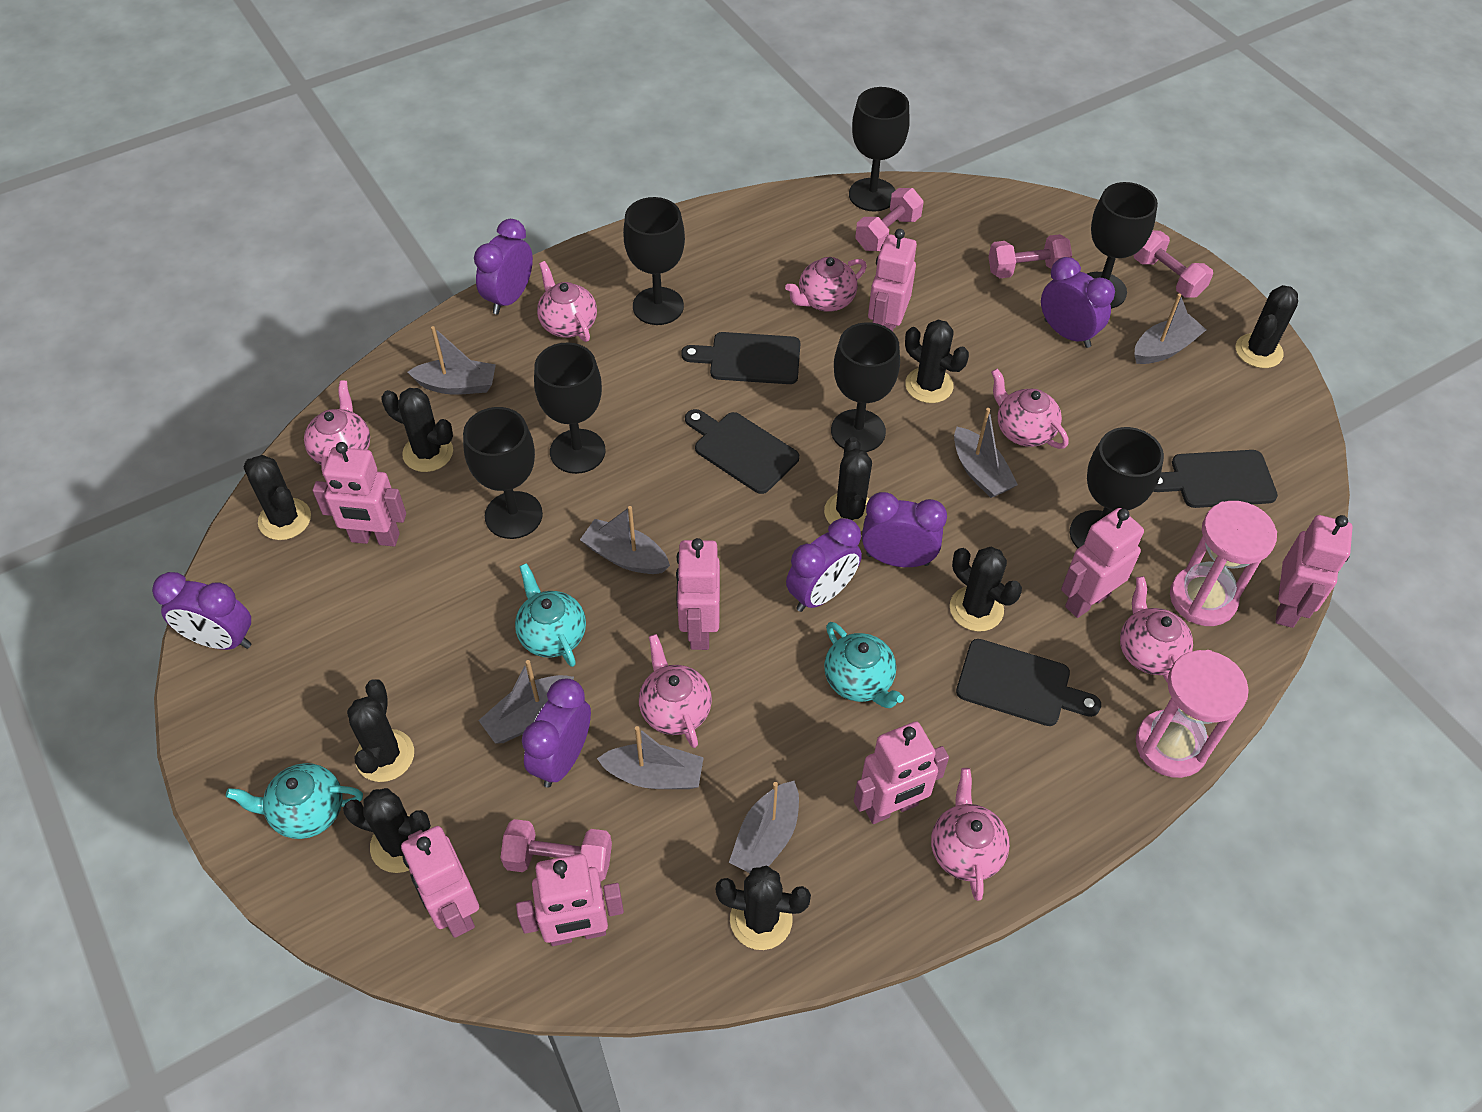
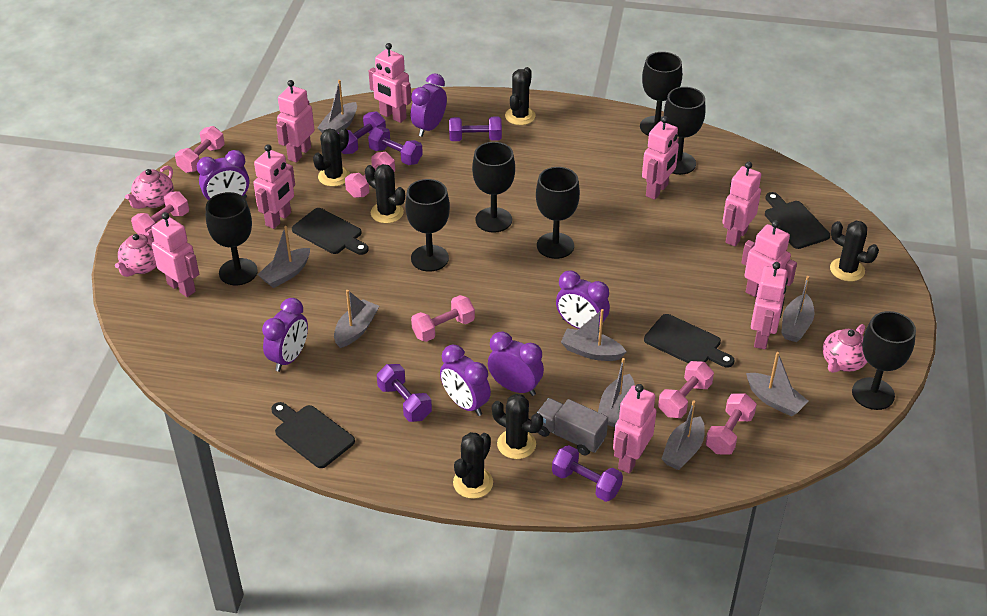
black cactus: [243,455,311,540] [343,788,431,873] [347,679,414,782] [381,388,453,472] [716,866,811,950] [824,437,872,531] [905,319,969,403] [950,547,1022,632] [1236,285,1298,368] = 9 -> [313,128,350,187] [365,164,405,223] [453,432,493,499] [492,394,543,459] [505,67,536,125] [830,221,879,281] = 6
grey boat: [408,326,496,395] [478,660,574,744] [580,506,670,574] [597,726,704,789] [729,781,799,873] [954,408,1018,498] [1134,293,1206,364] = 7 -> [257,226,310,288] [317,80,357,133] [334,290,379,348] [561,309,626,361] [598,358,635,427] [661,401,705,470] [746,352,809,417] [781,276,815,342] = 8
grey truck: none = 0 -> [537,398,608,456] = 1
pink dumbbell: [501,819,612,882] [855,188,923,251] [988,234,1072,278] [1133,230,1213,298] = 4 -> [131,191,189,237] [175,126,225,173] [345,152,395,198] [411,295,475,342] [658,361,714,418] [706,393,757,455] = 6
pink hourglass: [1136,650,1249,778] [1170,501,1277,626] = 2 -> none = 0
pink robot: [313,442,406,547] [401,826,479,938] [516,854,624,946] [676,538,720,650] [854,721,949,824] [868,229,917,332] [1061,508,1144,618] [1275,515,1353,628] = 8 -> [151,212,199,297] [253,144,295,229] [276,80,314,163] [369,43,411,123] [613,384,656,474] [642,116,679,200] [722,162,761,246] [741,220,797,297] [751,262,788,349] = 9
pink teapot: [304,380,370,476] [537,261,597,342] [639,634,712,748] [785,257,867,312] [931,768,1010,901] [991,368,1068,449] [1120,576,1193,682] = 7 -> [115,229,157,277] [125,166,174,209] [823,324,867,373] = 3
purple dumbbell: none = 0 -> [338,111,386,154] [368,127,423,165] [377,364,432,422] [449,117,502,141] [552,445,623,502] = 5
turquoise teapot: [226,763,363,839] [515,563,586,667] [824,622,904,708] = 3 -> none = 0

